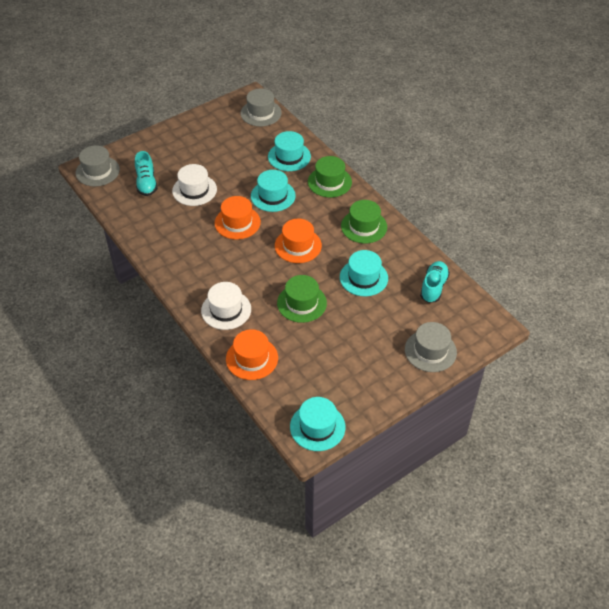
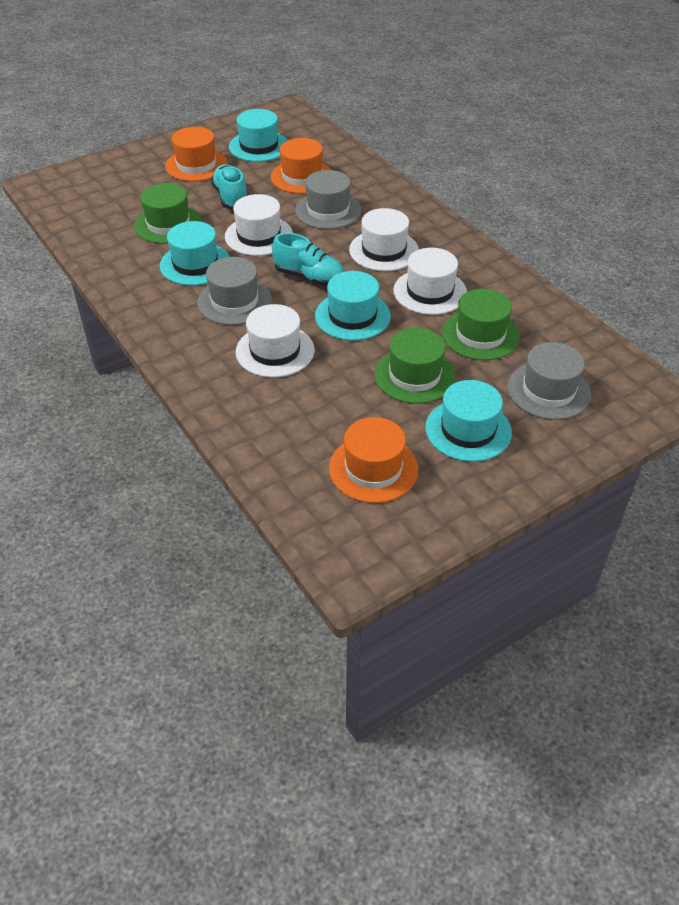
white hat: [172,164,217,206] [201,282,251,330] = 2 -> [225,194,293,256] [236,304,314,378] [349,208,419,271] [393,248,467,315] = 4

